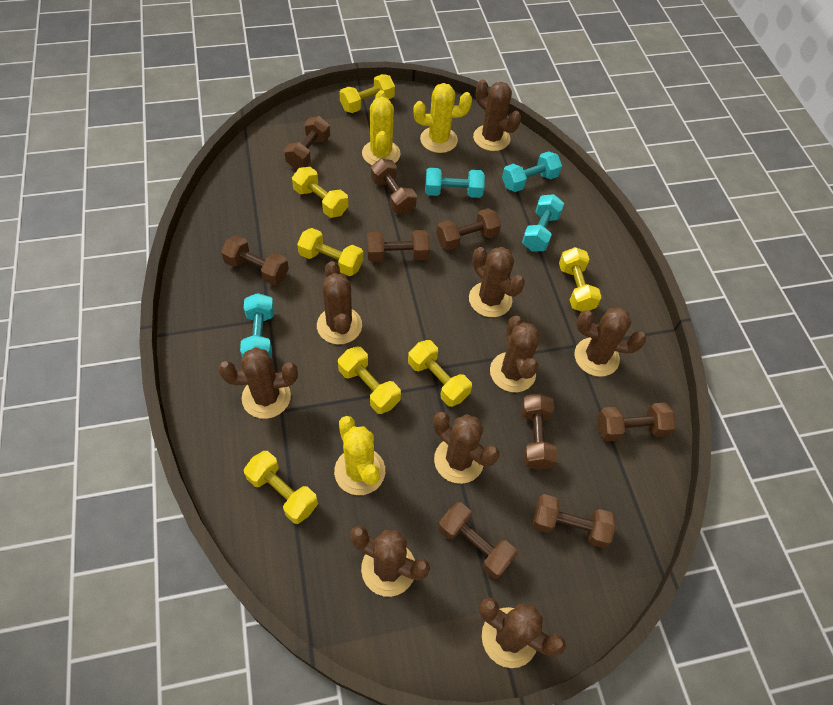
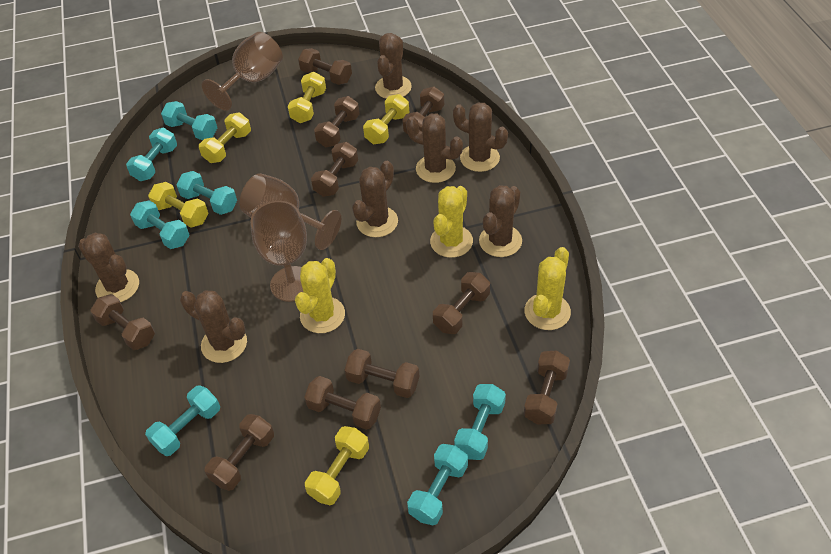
brown cactus: [218,347,298,419] [317,261,362,344] [350,526,430,597] [433,412,499,484] [469,247,525,317] [473,80,521,151] [479,597,566,668] [490,316,540,392] [575,307,646,377] = 9 -> [78,233,139,302] [180,290,247,363] [352,161,398,237] [375,33,412,99] [406,114,463,183] [453,102,508,172] [479,185,522,257] = 7
brown dumbbell: [221,235,289,285] [284,116,330,169] [367,230,430,262] [371,159,417,214] [437,208,501,251] [438,502,517,579] [521,393,558,470] [532,494,616,548] [597,403,676,442] = 9 -> [91,294,155,350] [205,414,274,491] [298,48,352,85] [304,376,381,430] [311,142,358,197] [314,96,360,148] [345,349,419,398] [402,87,444,134] [433,272,490,334] [524,350,570,424] = 10
brown goblet: none = 0 -> [202,32,283,111] [239,173,341,250] [250,201,307,302] = 3
turquoise dumbbell: [240,293,274,358] [425,168,485,198] [502,151,562,192] [522,194,564,252] = 4 -> [126,128,177,181] [130,200,189,249] [145,385,220,456] [161,101,217,140] [176,171,237,215] [407,444,468,525] [454,384,506,460] = 7
yellow dumbbell: [244,451,318,524] [292,167,348,218] [297,228,363,276] [338,346,401,414] [339,74,395,113] [408,340,472,407] [559,247,601,312] = 7 -> [148,182,209,227] [199,113,251,163] [288,72,326,123] [305,426,369,505] [363,94,409,144] = 5

